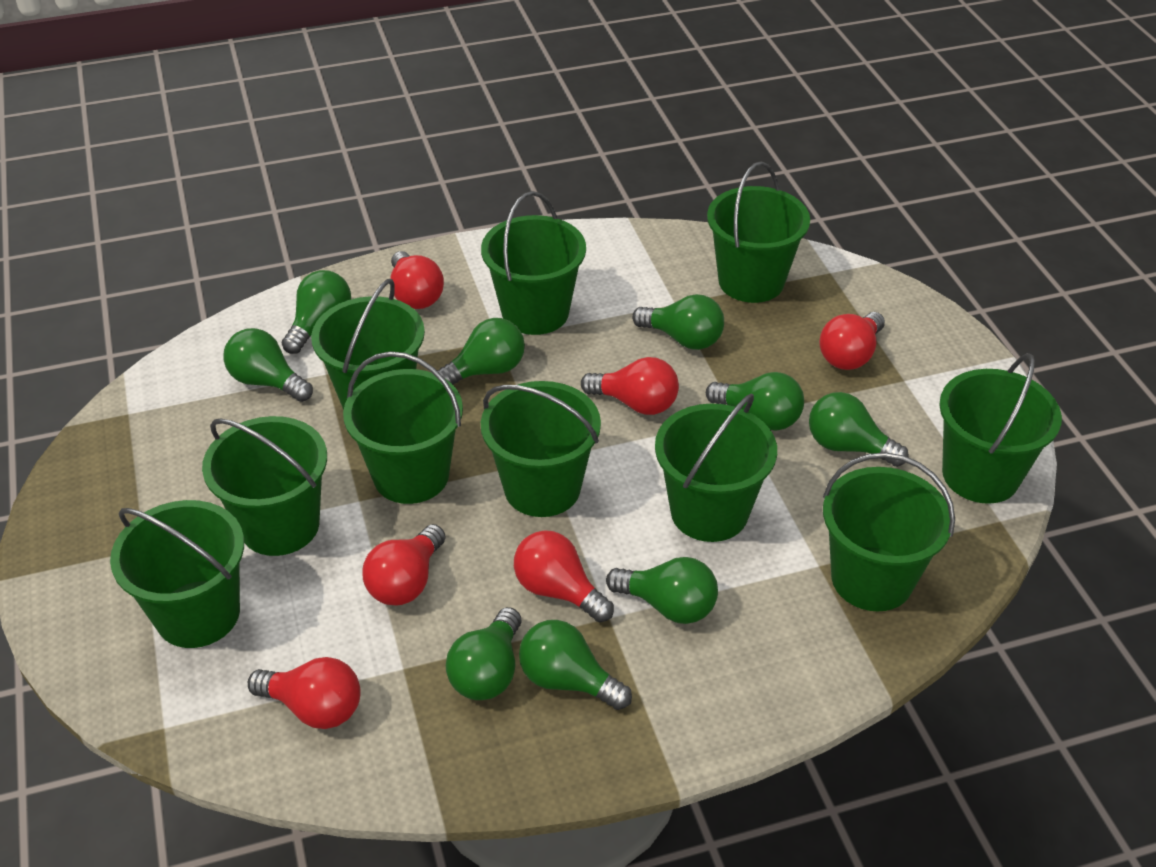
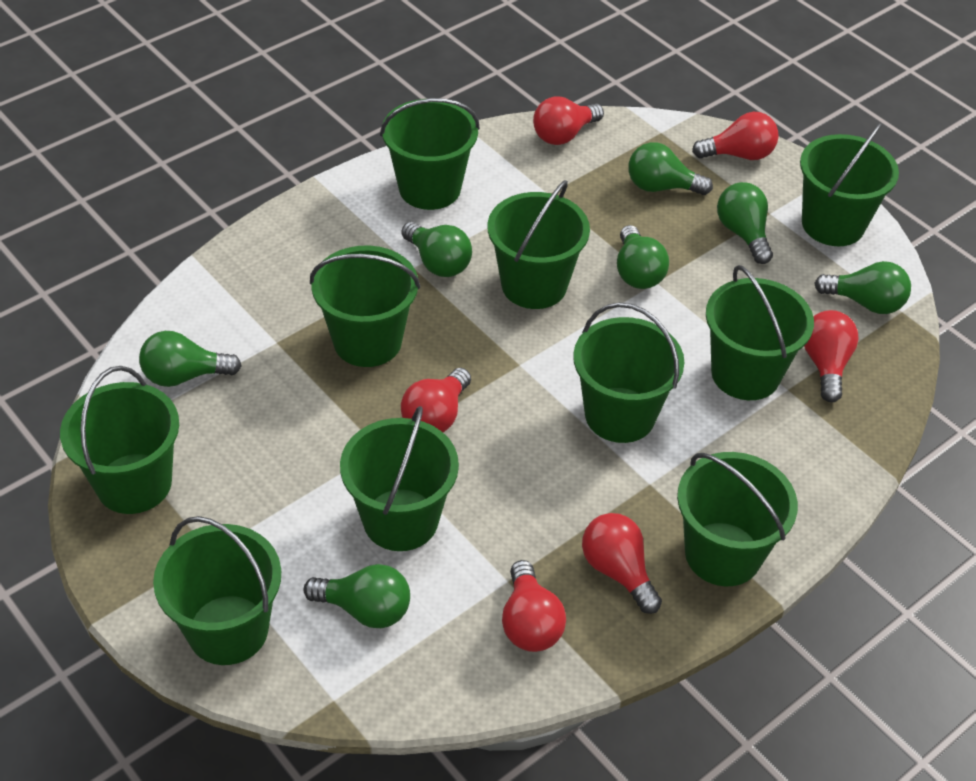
green light bulb: [223,328,313,402] [282,270,351,354] [437,318,525,385] [446,607,521,700] [519,620,632,710] [606,557,718,624] [632,294,724,350] [706,372,804,431] [809,392,909,467] = 9 -> [139,331,242,387] [303,564,410,628] [401,222,472,277] [617,225,669,289] [628,142,713,195] [717,182,773,264] [814,261,911,314] = 7

